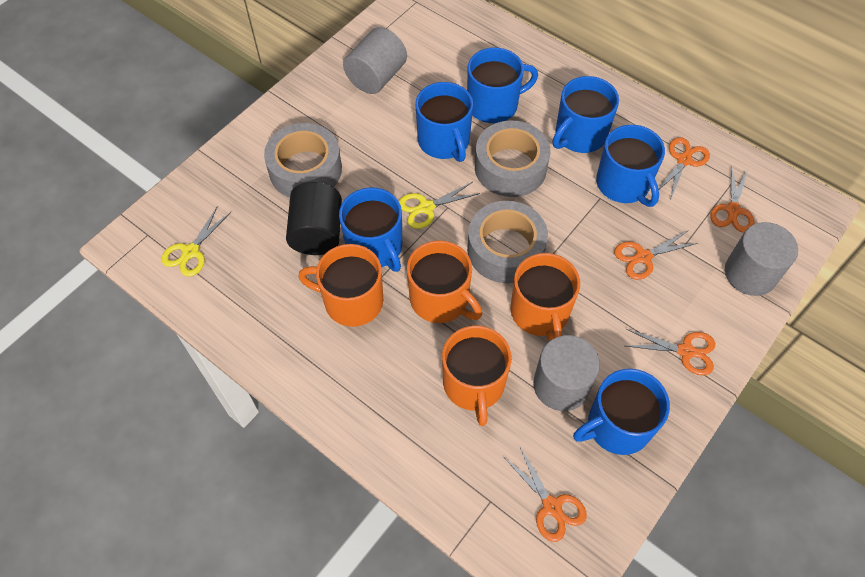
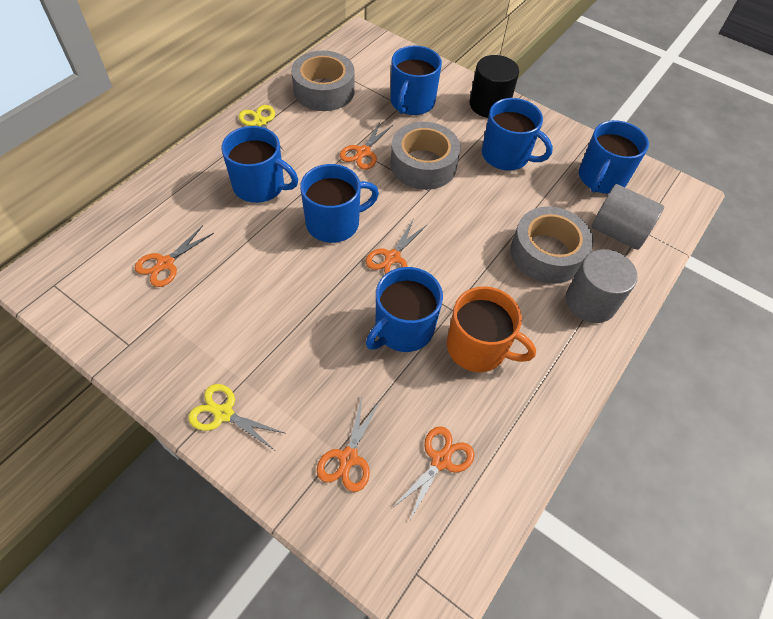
grey cylinder: [343,27,407,94] [533,335,600,411] [725,222,798,296] = 3 -> [566,249,638,323] [592,184,664,250] = 2
orange mug: [298,244,383,327] [407,240,482,323] [442,325,512,426] [510,253,580,341] = 4 -> [447,286,536,372] = 1

